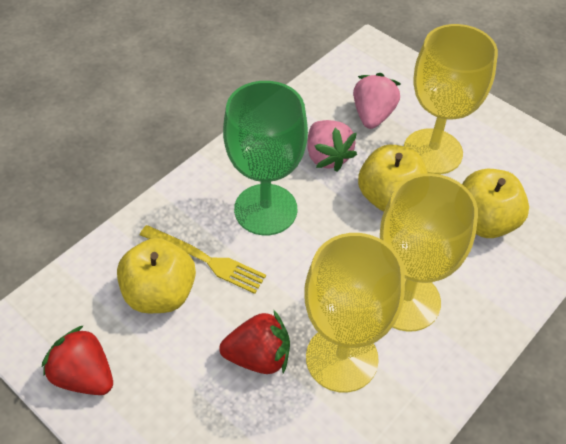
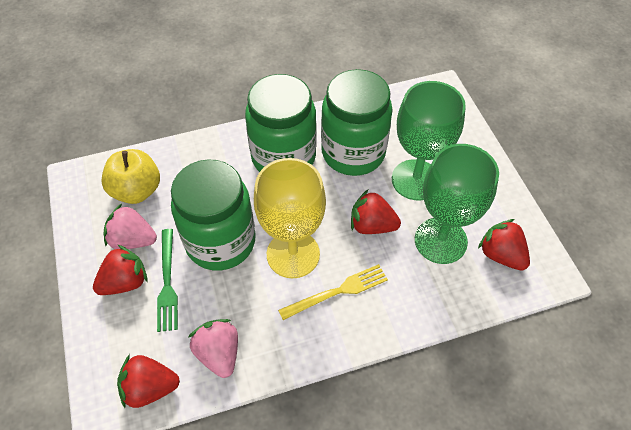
green fork: none = 0 -> [157,229,178,332] = 1
green goblet: [223,81,308,235] = 1 -> [392,81,466,200] [415,144,499,264] = 2
green jar: none = 0 -> [171,159,256,271] [245,74,316,172] [321,69,393,176] = 3
red strawberry: [42,325,113,395] [219,311,290,374] = 2 -> [93,245,147,295] [117,354,180,408] [351,189,401,234] [478,219,530,271] = 4
yellow apple: [117,238,196,313] [358,144,428,211] [462,169,529,238] = 3 -> [101,149,160,204] = 1
yellow goblet: [304,233,405,393] [380,173,478,332] [404,24,498,174] = 3 -> [254,158,326,278] = 1

